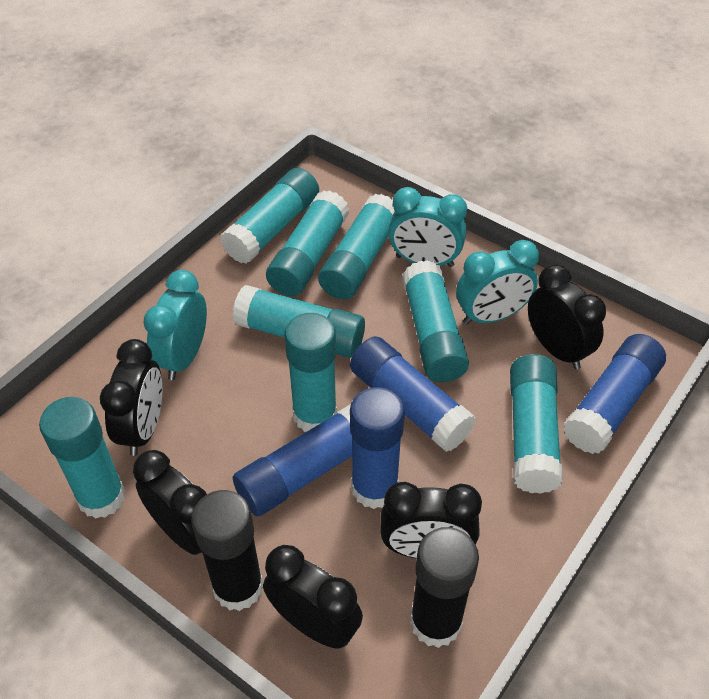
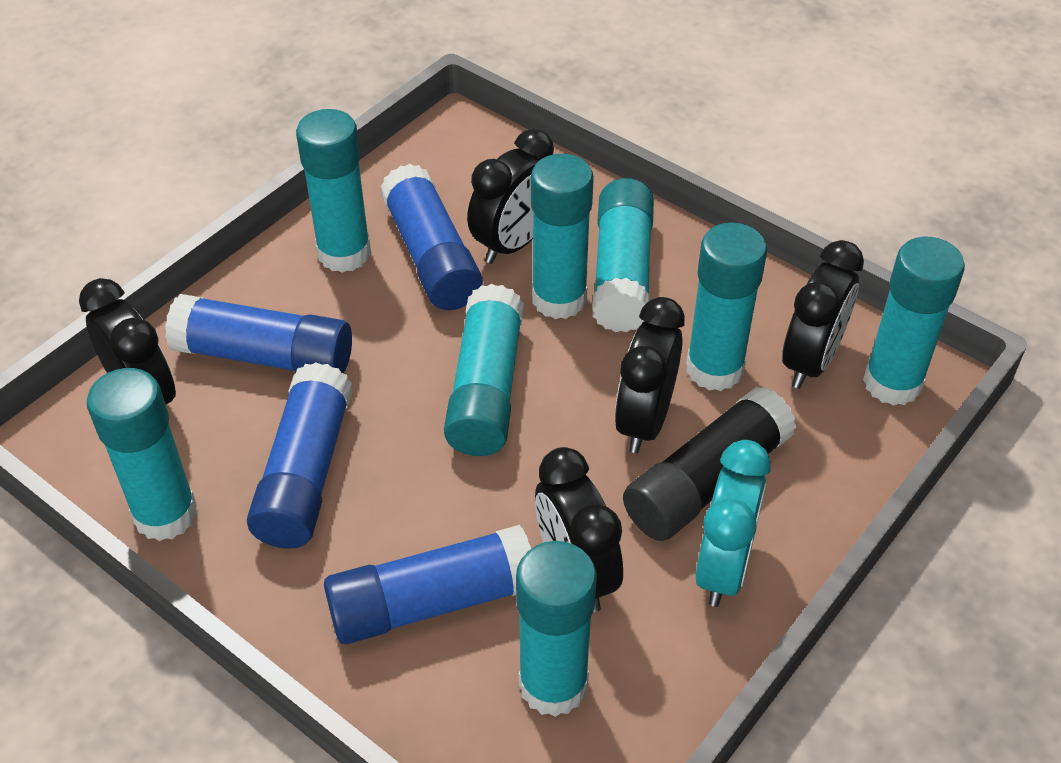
black glue stick: [191,490,263,611] [410,527,479,648] = 2 -> [623,387,796,541] = 1
turquoise clock: [144,270,207,380] [388,187,467,267] [456,240,539,325] = 3 -> [695,440,771,607] = 1

